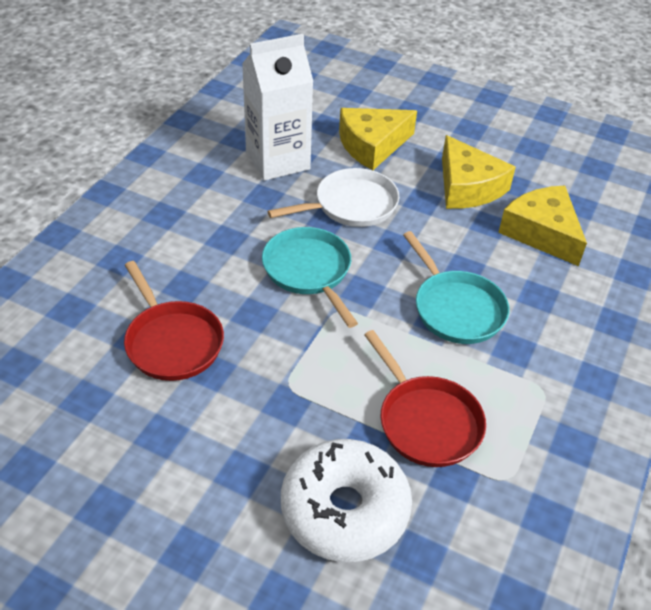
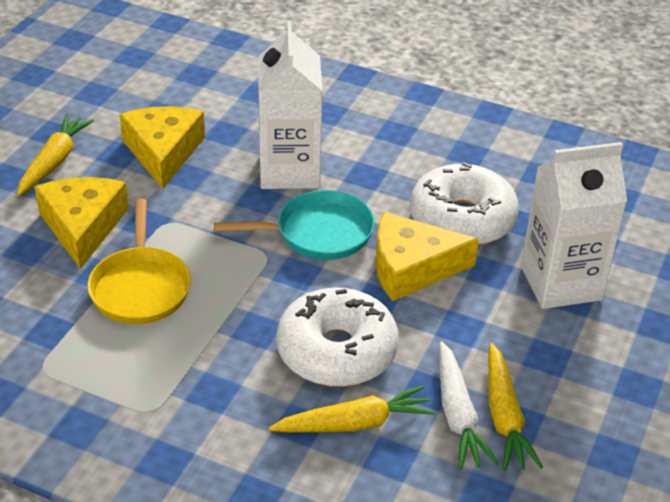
red pan: [124,261,224,381] [364,330,486,467] = 2 -> none = 0
turquoise pan: [262,227,358,328] [403,231,509,344] = 2 -> [214,190,375,260] = 1
white carrot: none = 0 -> [439,341,498,469] = 1
white carton: [242,34,314,181] = 1 -> [259,21,322,189] [521,142,627,309] = 2
white donut: [281,439,412,562] = 1 -> [276,287,399,387] [410,162,519,245] = 2
white pan: [267,168,399,227] = 1 -> none = 0
yellow carrot: none = 0 -> [17,114,94,196] [269,385,435,432] [488,343,543,471] = 3
yellow pan: none = 0 -> [87,199,191,324] = 1

